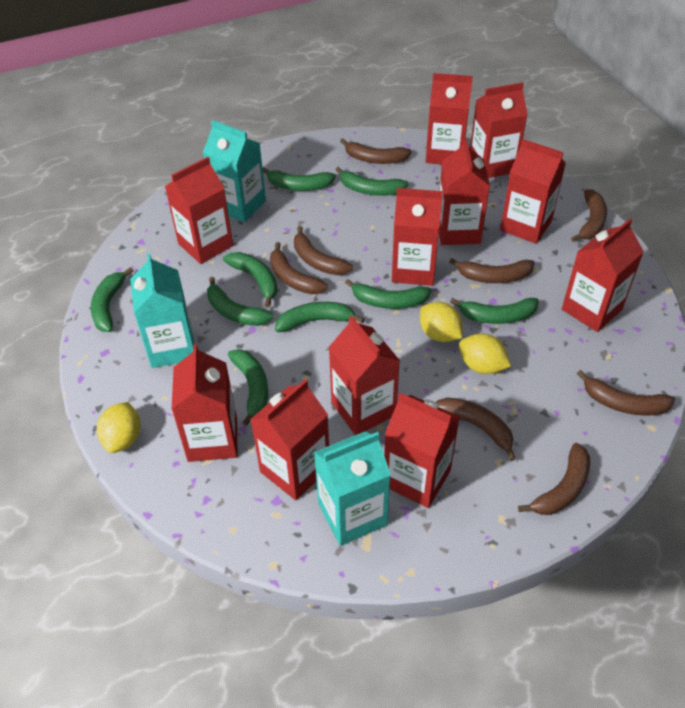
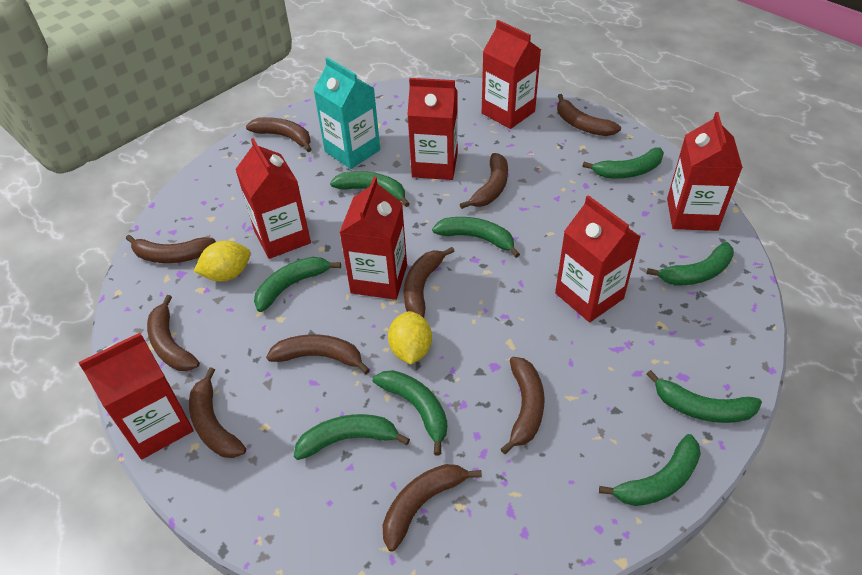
brown banana: [270,242,328,294] [294,226,353,275] [340,138,412,164] [436,398,516,461] [449,258,534,283] [518,443,590,515] [571,189,607,242] [577,370,675,416] = 8 -> [126,235,216,263] [147,295,200,371] [189,367,246,458] [246,117,312,152] [266,334,370,374] [383,464,482,552] [403,247,455,318] [460,153,508,209] [501,357,545,454] [557,94,621,136] = 10
red carton: [165,157,233,264] [172,344,237,462] [250,379,329,500] [329,316,400,435] [384,393,460,508] [392,188,443,286] [426,73,473,164] [439,139,490,245] [470,82,528,178] [500,139,566,244] [562,219,644,332] = 11 -> [78,333,194,460] [235,138,311,259] [339,176,407,300] [407,78,458,180] [482,20,541,129] [555,195,640,322] [667,112,743,231] = 7
turquoise carton: [130,253,194,368] [203,120,266,222] [314,432,391,546] = 3 -> [314,57,380,169] = 1
yellow lemon: [97,402,141,453] [420,302,462,342] [459,334,511,374] = 3 -> [194,241,251,281] [388,311,432,365] = 2

